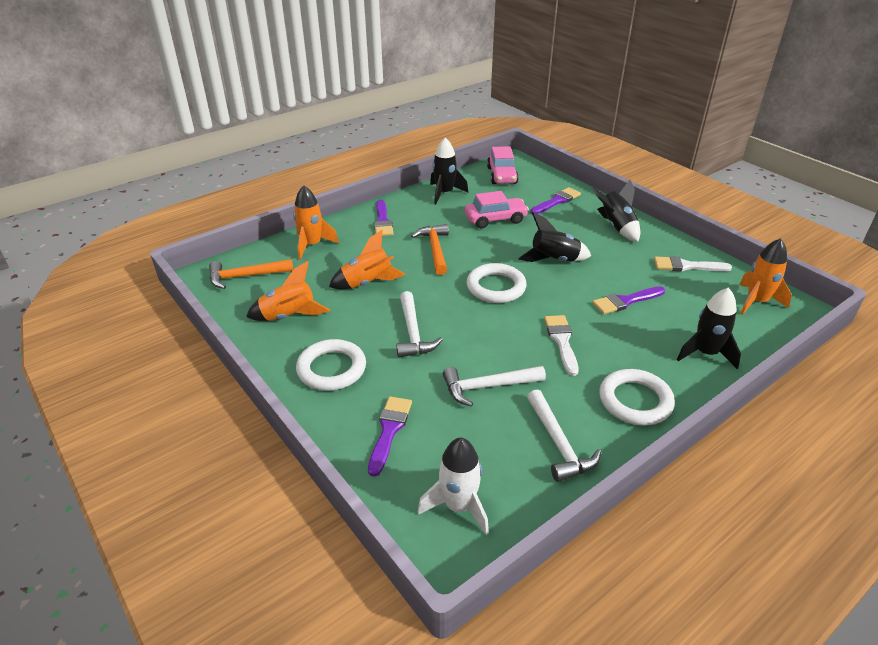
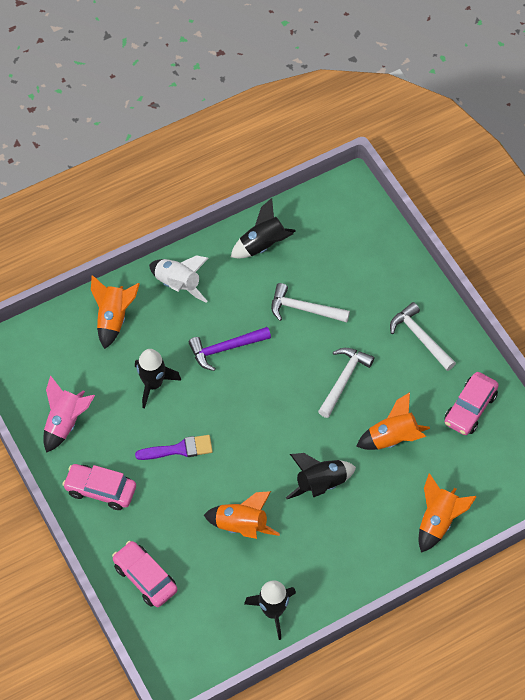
orange hammer: [209,259,293,289] [411,224,449,275] = 2 -> none = 0
pink car: [465,191,529,228] [487,146,519,184] = 2 -> [62,464,136,510] [112,541,177,607] [444,372,499,435] = 3
pink rocket: none = 0 -> [43,375,95,453] = 1
purple brush: [368,396,412,477] [374,200,393,236] [530,187,581,214] [592,286,665,314] = 4 -> [135,435,213,460] = 1
purple hammer: none = 0 -> [189,327,271,371] = 1
white brush: [544,315,579,376] [654,256,732,272] = 2 -> none = 0
white ring: [296,339,366,391] [466,263,527,303] [600,369,675,425] = 3 -> none = 0

